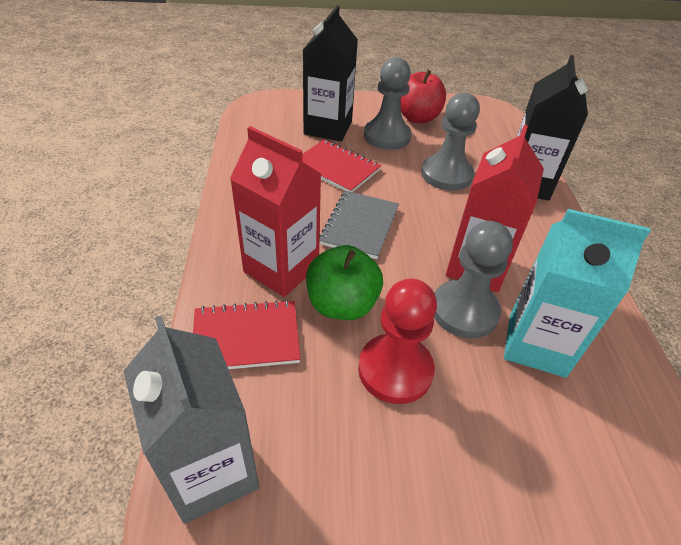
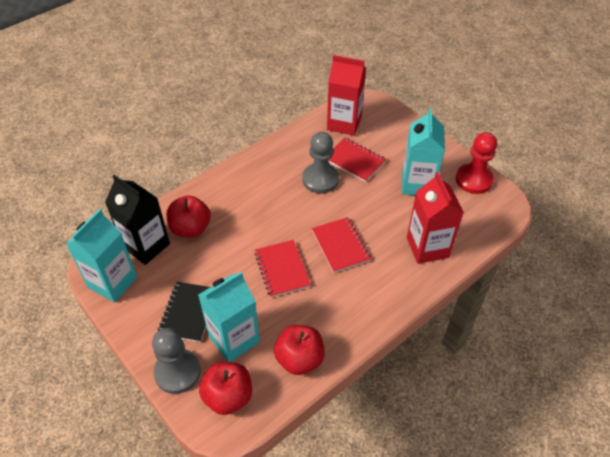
black carton: [303,6,358,141] [517,55,588,201] = 2 -> [105,175,170,265] = 1
black notebook: none = 0 -> [157,282,210,342] = 1
green apple: [306,245,383,320] = 1 -> none = 0
grey carton: [124,316,259,524] = 1 -> none = 0
grey notebook: [319,191,399,259] = 1 -> none = 0
grey pawn: [364,57,412,150] [421,92,480,191] [434,221,513,338] = 3 -> [152,328,201,394] [302,132,339,194] = 2
red apple: [401,69,446,123] = 1 -> [167,195,211,237] [199,362,252,415] [274,325,325,375] = 3
red notebook: [193,300,300,369] [302,140,381,192] = 2 -> [254,240,311,297] [312,217,371,273] [328,138,386,182] = 3
turquoise carton: [504,209,650,378] = 1 -> [66,209,137,303] [198,272,260,362] [402,108,445,195] = 3

